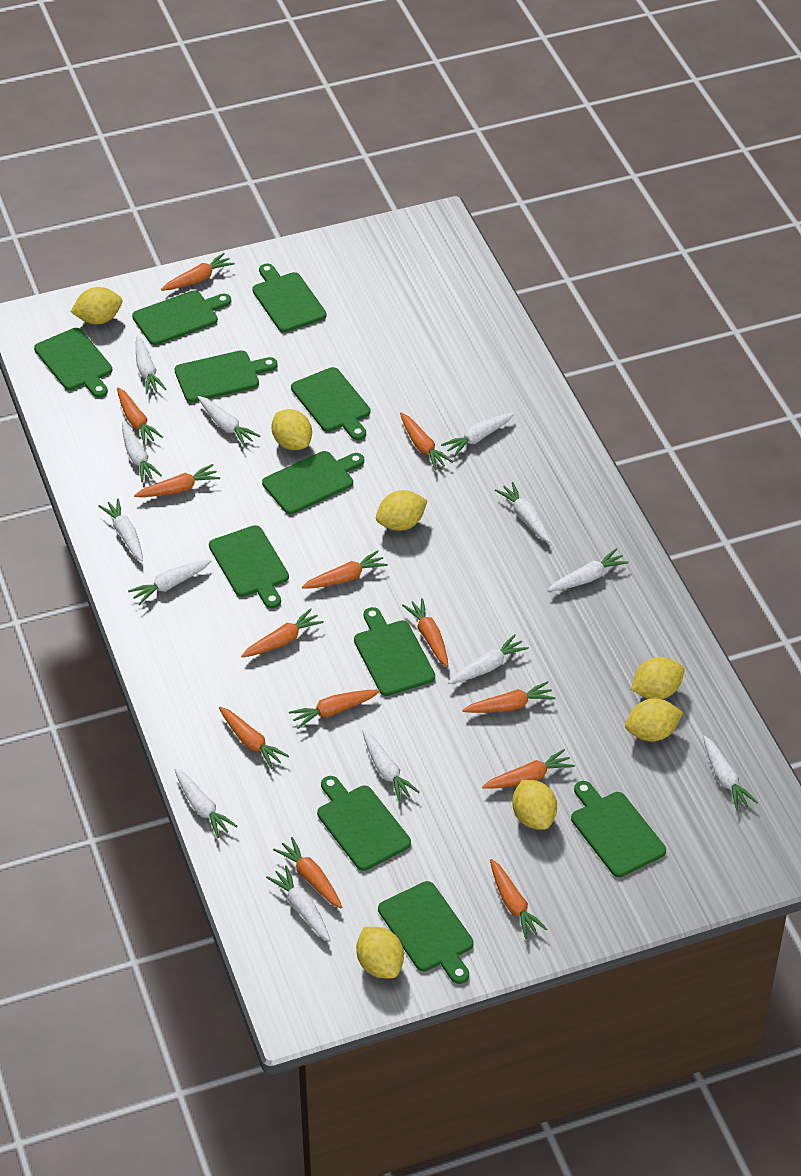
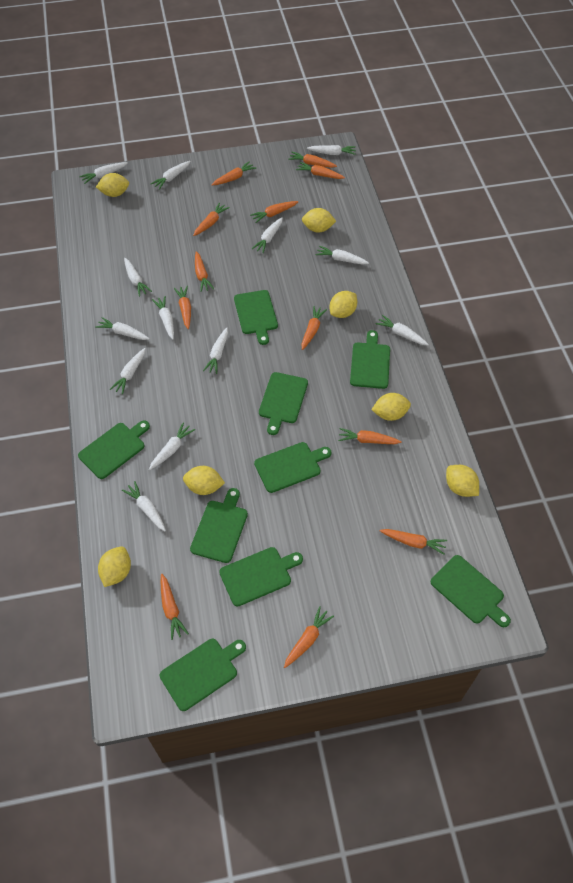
green cutting board: [34,328,112,398] [132,290,231,345] [174,350,278,402] [209,525,289,608] [252,264,327,332] [262,451,364,514] [291,367,370,440] [317,776,411,871] [354,607,435,696] [378,881,474,984] [571,781,666,877] = 11 -> [78,421,150,479] [160,639,246,711] [190,488,248,563] [219,547,303,606] [234,290,278,345] [254,442,332,493] [259,372,308,435] [350,330,390,389] [431,555,511,627] = 9
orange carrot: [117,388,163,445] [134,464,220,497] [161,253,235,291] [219,707,289,769] [241,608,324,658] [273,837,343,909] [289,690,380,729] [302,550,388,589] [400,413,453,470] [402,598,448,667] [462,681,556,713] [482,749,575,789] [490,859,548,939] = 13 -> [161,574,189,640] [174,286,191,329] [193,202,230,236] [195,251,214,292] [212,161,256,186] [250,201,298,223] [284,606,334,668] [288,152,337,168] [296,162,345,179] [302,306,327,350] [338,428,402,444] [380,529,447,555] = 12

